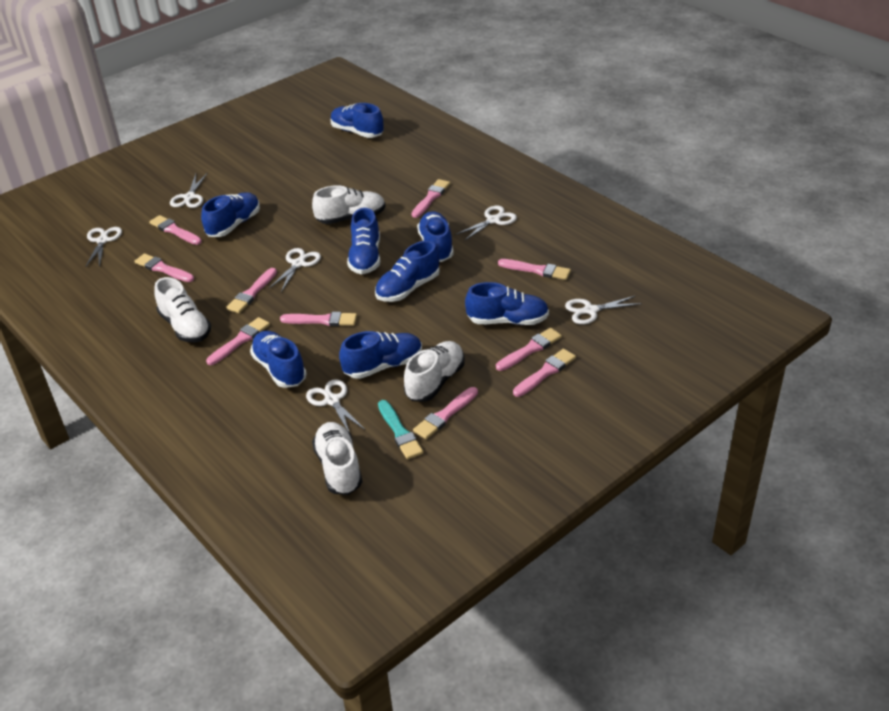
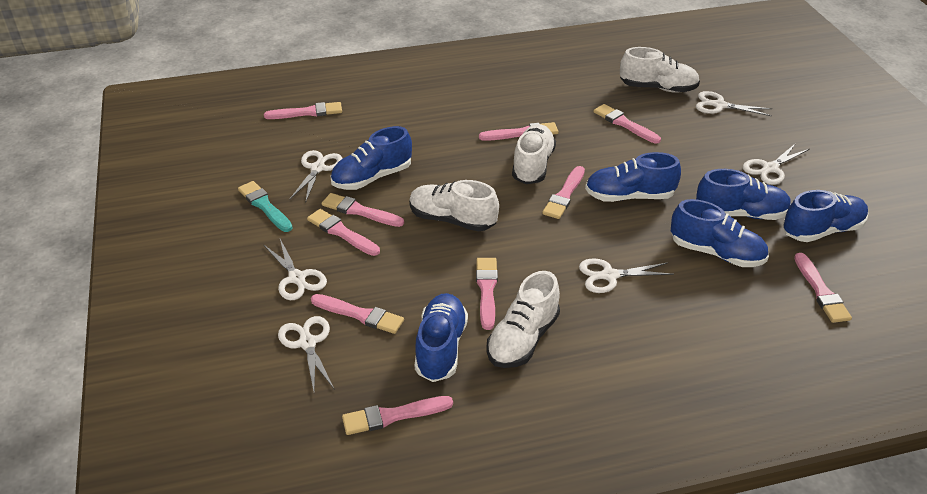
blue shoe: [201,192,260,237] [250,331,307,388] [330,103,384,138] [339,331,422,379] [347,208,380,274] [375,241,440,302] [417,211,454,262] [465,282,549,325] = 8 -> [331,126,412,190] [415,293,468,382] [585,152,681,202] [671,199,769,267] [696,169,791,220] [783,190,868,242] = 6

